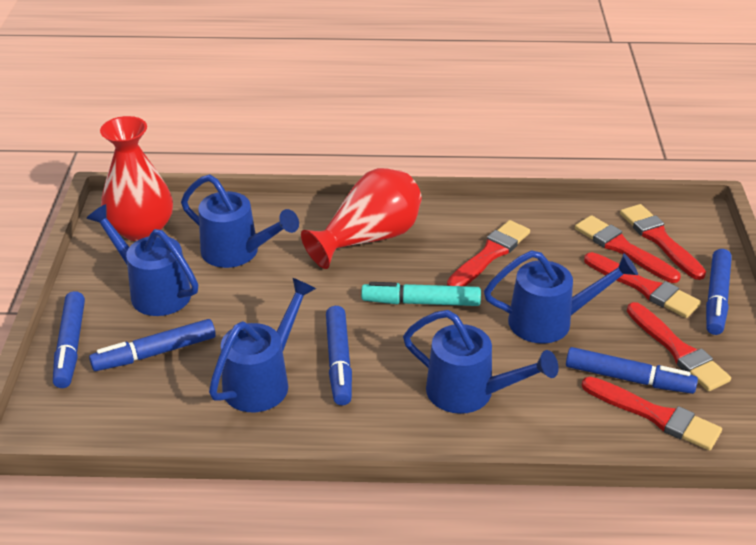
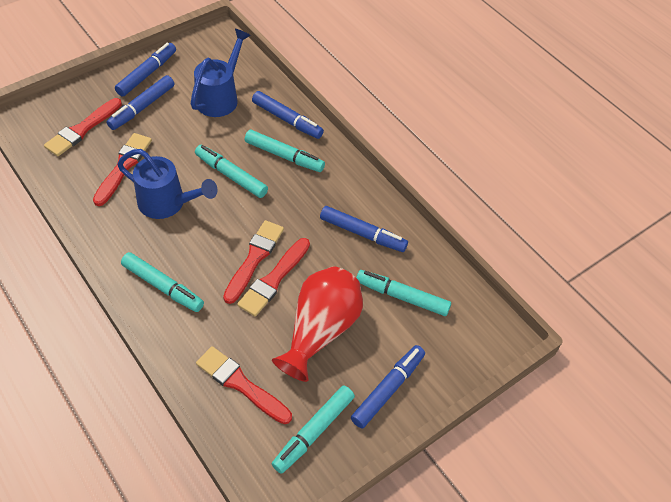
blue watering can: [86,204,198,316] [181,175,299,268] [209,278,316,412] [403,310,559,414] [484,250,638,344] = 5 -> [117,149,218,219] [191,28,251,117] = 2
red brush: [447,220,530,286] [575,215,681,283] [582,377,722,451] [584,252,701,318] [620,204,706,280] [627,302,731,391] = 6 -> [44,98,122,156] [93,133,152,206] [196,346,292,424] [223,220,284,304] [237,238,310,317] = 5
red vase: [100,116,173,241] [301,168,422,269] = 2 -> [272,267,363,382] = 1
turquoise marker: [361,282,481,306] = 1 -> [121,252,204,312] [195,145,268,198] [245,130,325,172] [272,386,355,474] [356,270,451,316] = 5

